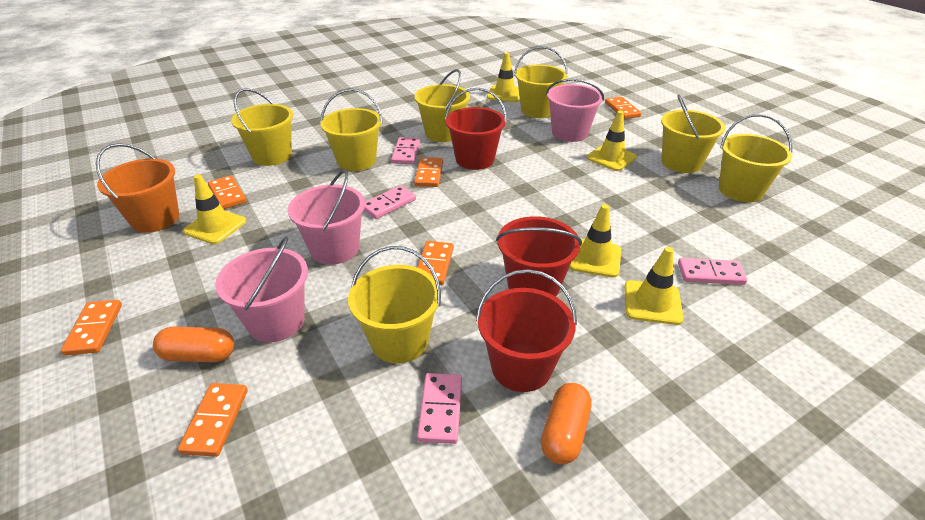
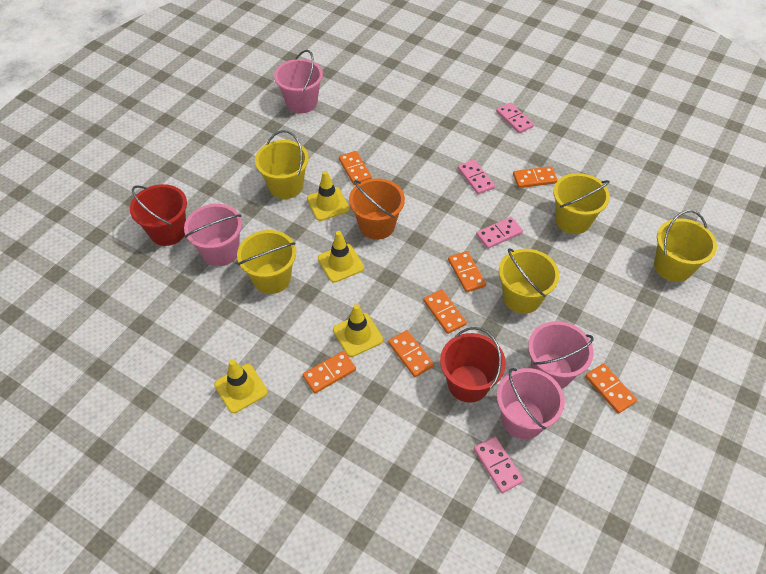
orange capsule: [153,326,234,362] [541,383,591,465] = 2 -> none = 0
orange domino: [61,300,122,356] [178,383,248,457] [208,175,247,209] [414,157,443,187] [417,241,454,285] [605,97,641,119] = 6 -> [303,351,356,393] [339,151,372,185] [388,330,434,377] [423,290,467,334] [448,251,486,293] [513,166,558,188] [585,363,637,414] = 7
pink bucket: [215,236,308,342] [288,170,365,265] [546,79,604,142] = 3 -> [184,204,242,266] [274,50,323,113] [497,368,565,439] [528,321,594,389] = 4
red bucket: [445,88,507,170] [476,269,577,392] [496,216,582,297] = 3 -> [130,184,187,246] [440,327,506,402] = 2
yellow bucket: [231,88,293,166] [320,89,383,171] [348,246,441,363] [414,69,470,142] [514,46,568,118] [661,95,725,173] [719,114,792,202] = 7 -> [237,230,296,294] [255,130,309,199] [499,248,559,314] [553,173,610,234] [654,210,717,282] = 5
yellow traffic cone: [183,174,246,244] [487,53,520,102] [569,204,621,278] [587,111,637,171] [624,247,684,325] = 5 -> [214,359,268,413] [307,171,350,221] [318,231,364,283] [333,304,383,357] = 4

